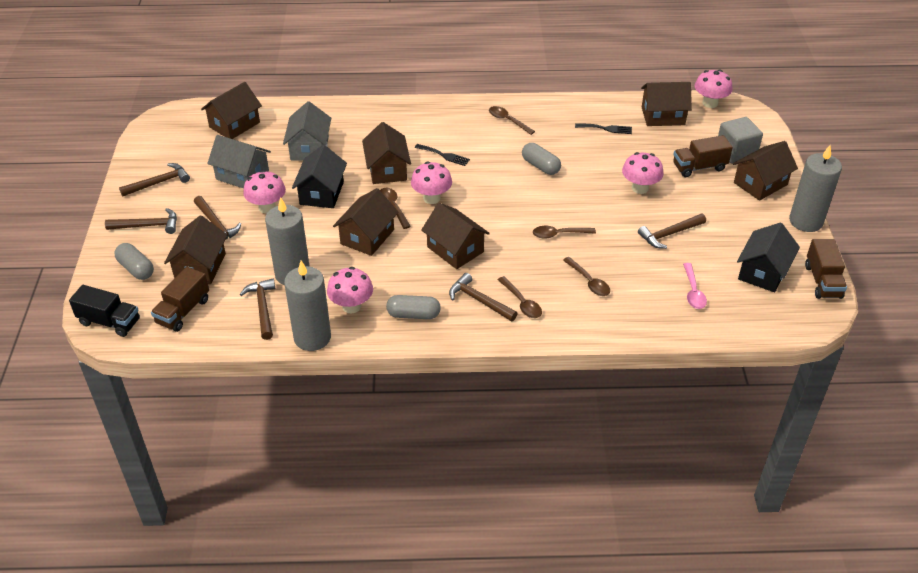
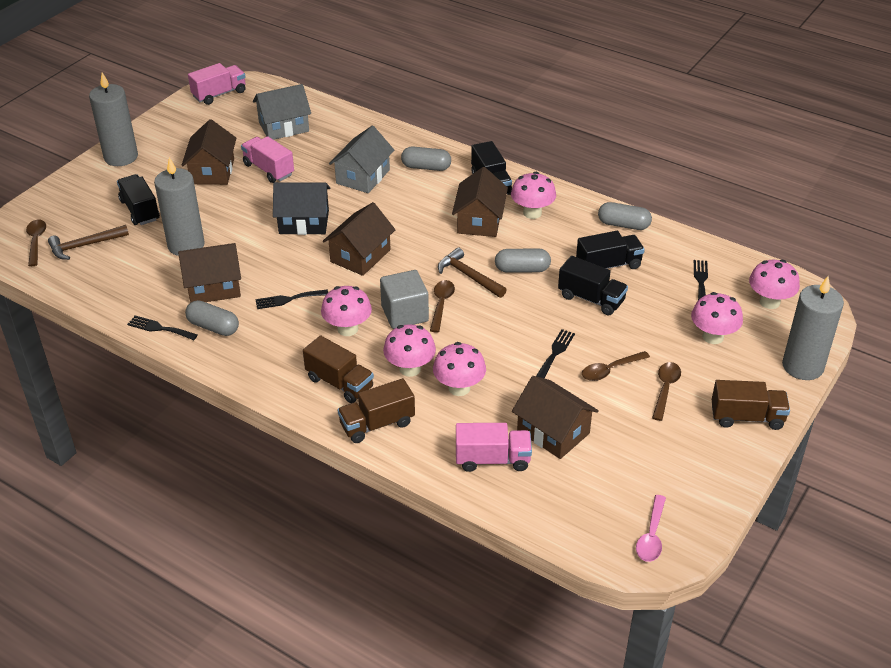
black fork: [414,144,470,166] [575,123,632,134] = 2 -> [127,316,198,340] [255,290,328,309] [536,329,575,378] [694,260,708,300] = 4
black house: [292,145,347,208] [737,222,800,292] = 2 -> [273,182,330,235] = 1
black truck: [69,285,140,337] = 1 -> [117,174,160,225] [471,141,512,195] [558,256,628,316] [576,231,645,269] = 4
brown hammer: [105,208,177,234] [119,163,190,197] [194,196,241,240] [240,279,275,340] [449,273,518,321] [638,214,706,249] = 6 -> [48,225,129,260] [438,248,507,298] = 2
brown house: [164,215,227,284] [201,82,262,139] [333,188,398,256] [362,122,411,184] [421,203,490,269] [641,82,692,126] [733,141,798,201] = 7 -> [178,243,241,303] [181,119,237,185] [323,202,396,276] [452,167,508,237] [512,376,599,459] = 5
brown spoon: [380,188,411,229] [489,106,535,135] [498,276,542,318] [533,226,596,239] [563,257,610,296] = 5 -> [26,220,46,266] [430,280,455,333] [582,351,650,381] [652,362,681,421] = 4
grey capsule: [114,243,154,280] [386,295,441,319] [522,143,561,175] = 3 -> [185,300,239,336] [401,147,451,171] [495,248,551,273] [598,202,652,230] = 4
pink mushroom: [243,170,286,213] [327,267,373,313] [411,162,452,204] [622,152,663,194] [695,70,732,108] = 5 -> [321,286,372,336] [383,324,436,377] [433,342,486,396] [511,172,556,219] [691,292,743,344] [749,260,800,309] = 6
pink truck: none = 0 -> [188,63,246,105] [241,136,294,183] [456,423,532,472] = 3

